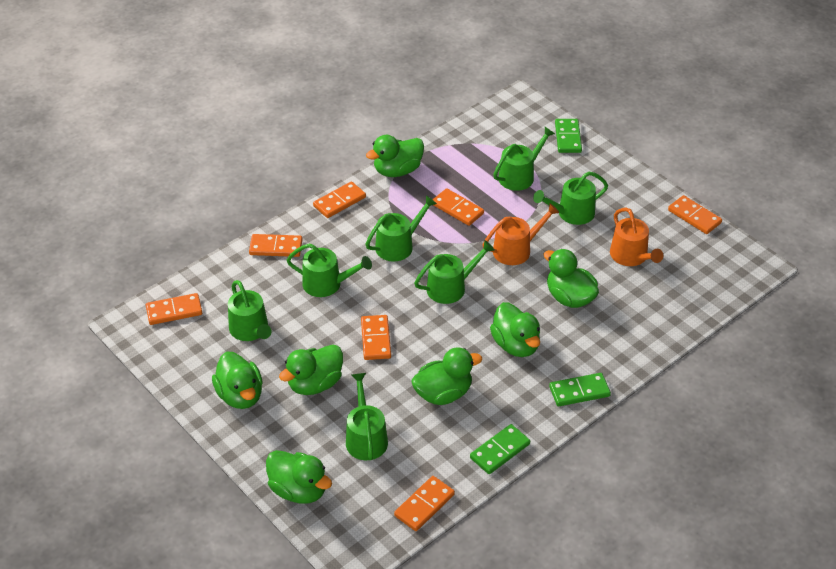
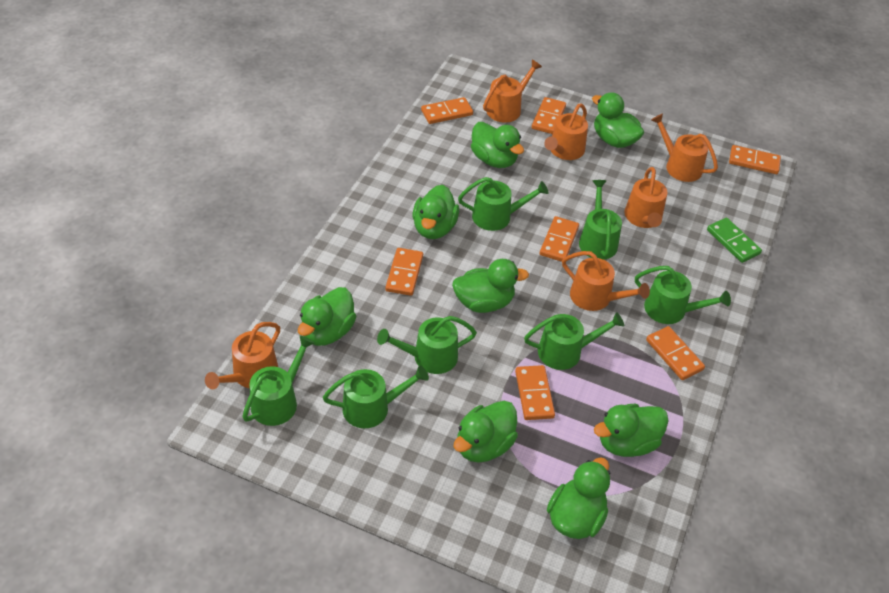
green domino: [470,424,530,474] [549,373,611,406] [555,119,582,153] = 3 -> [707,218,762,263] = 1
green duck: [212,352,263,409] [266,450,332,504] [279,345,343,395] [366,135,424,177] [411,347,482,405] [490,302,540,357] [544,249,599,308] = 7 -> [298,287,357,346] [413,185,459,239] [452,259,529,313] [453,401,518,463] [471,122,524,168] [547,457,610,539] [592,92,644,148] [594,404,669,457] = 8
orange watering can: [483,203,560,265] [610,208,664,266] = 2 -> [205,322,280,389] [483,60,542,123] [544,103,588,160] [562,251,650,311] [624,167,667,228] [651,113,718,182] = 6

